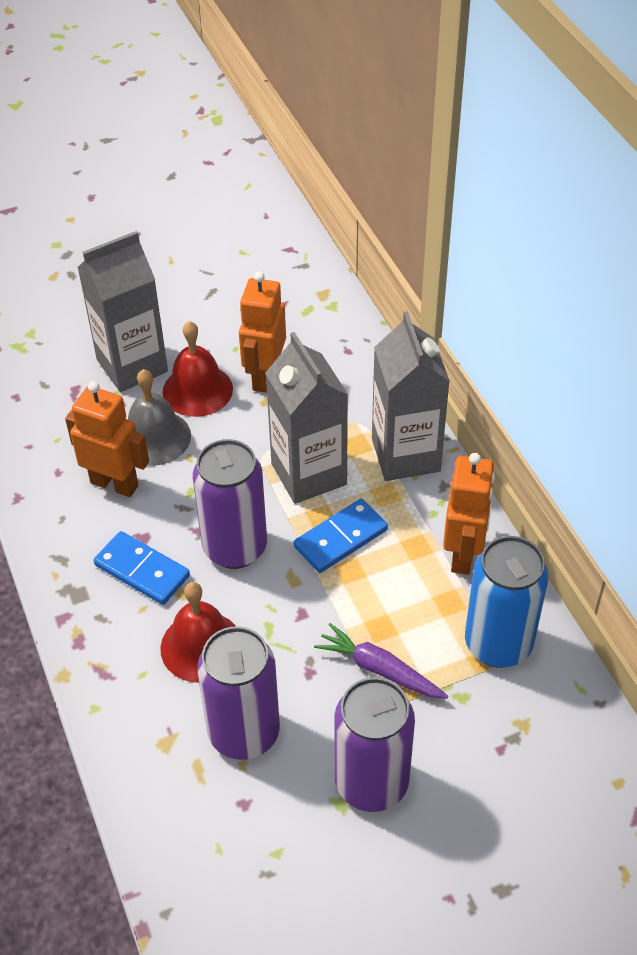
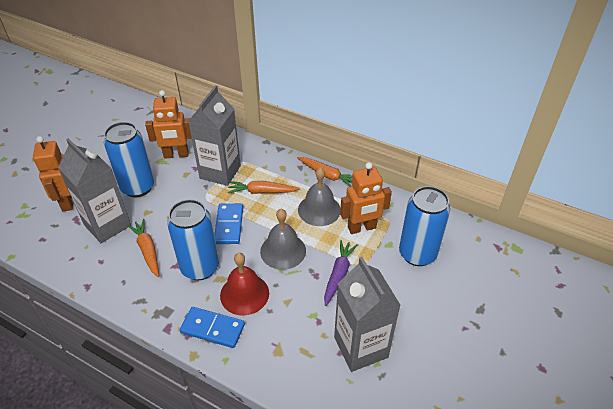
blue can: [465,536,548,668] = 1 -> [104,122,154,197] [167,199,219,280] [399,186,450,266] = 3
grey bell: [128,369,191,466] = 1 -> [260,209,306,270] [298,167,341,226] = 2
orange carrot: none = 0 -> [127,219,159,277] [228,181,300,194] [297,157,352,187] = 3
purple can: [193,439,267,569] [197,626,280,760] [334,677,415,812] = 3 -> none = 0
red bell: [160,582,236,683] [162,321,233,417] = 2 -> [220,253,269,316] = 1

